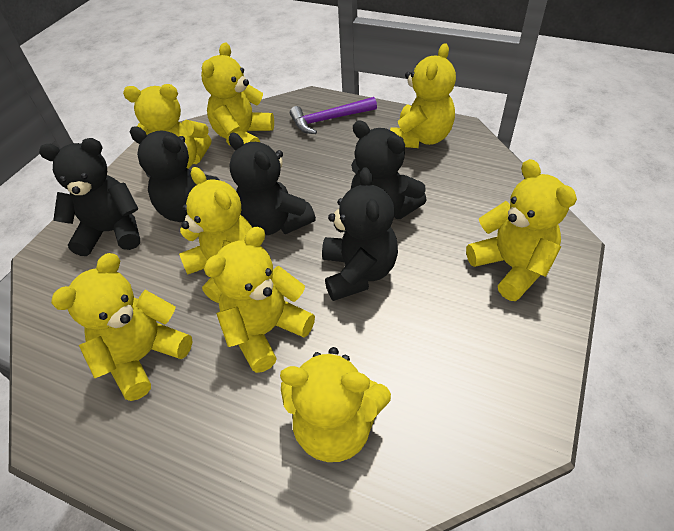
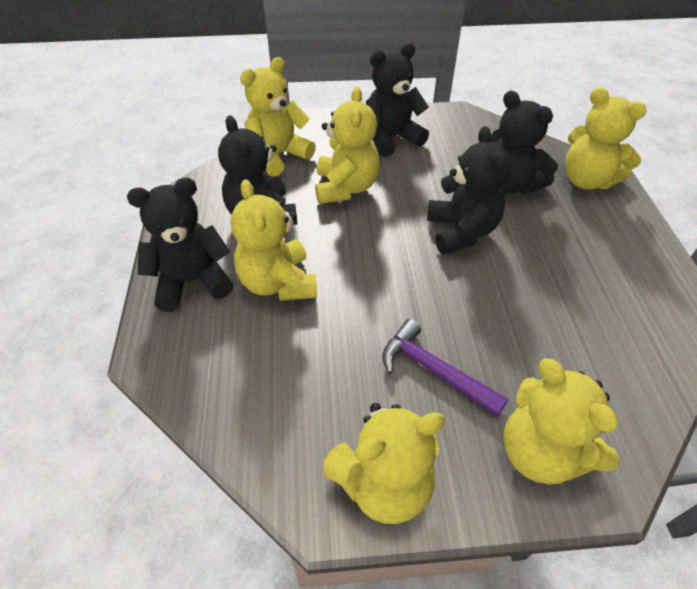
yellow teddy bear: [51,253,193,401] [123,84,211,169] [179,167,252,303] [201,42,274,146] [204,227,315,373] [280,347,391,462] [390,43,456,148] [466,159,577,301] = 8 -> [231,179,317,301] [240,57,316,177] [315,87,380,204] [323,403,445,524] [503,359,619,485] [565,87,647,190] = 6

